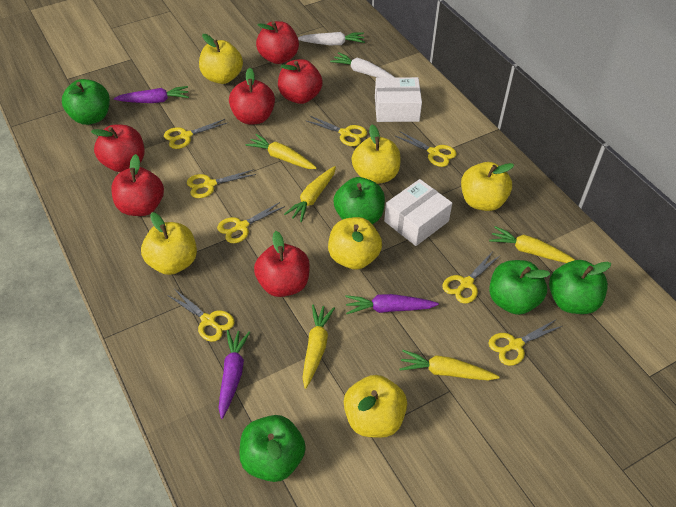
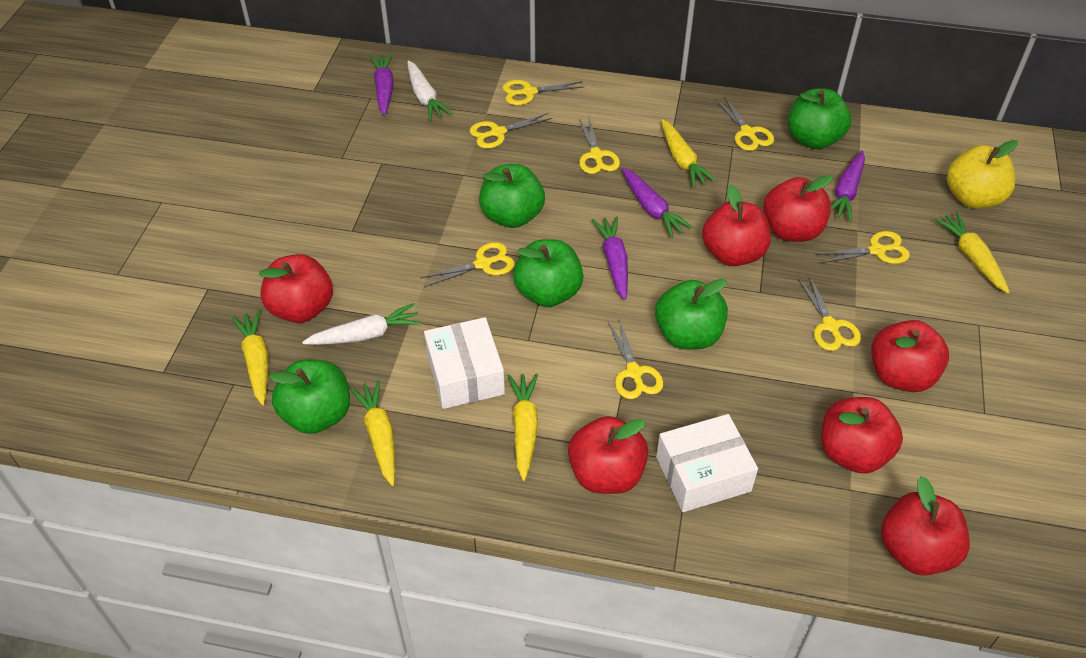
purple carrot: [114,86,189,103] [219,330,250,419] [345,294,439,314] = 3 -> [369,53,394,116] [592,216,628,300] [622,168,693,238] [831,151,865,222] = 4
red apple: [91,125,144,172] [111,154,164,216] [229,68,275,124] [254,231,310,297] [256,21,299,64] [278,59,323,104] = 6 -> [259,254,333,323] [568,416,648,494] [702,185,771,266] [763,175,833,242] [821,397,903,474] [871,320,949,392] [881,476,970,576] = 7
yellow apple: [141,212,197,275] [199,34,243,84] [328,217,382,270] [344,375,407,438] [352,124,400,184] [461,162,514,211] = 6 -> [947,140,1018,208] = 1

